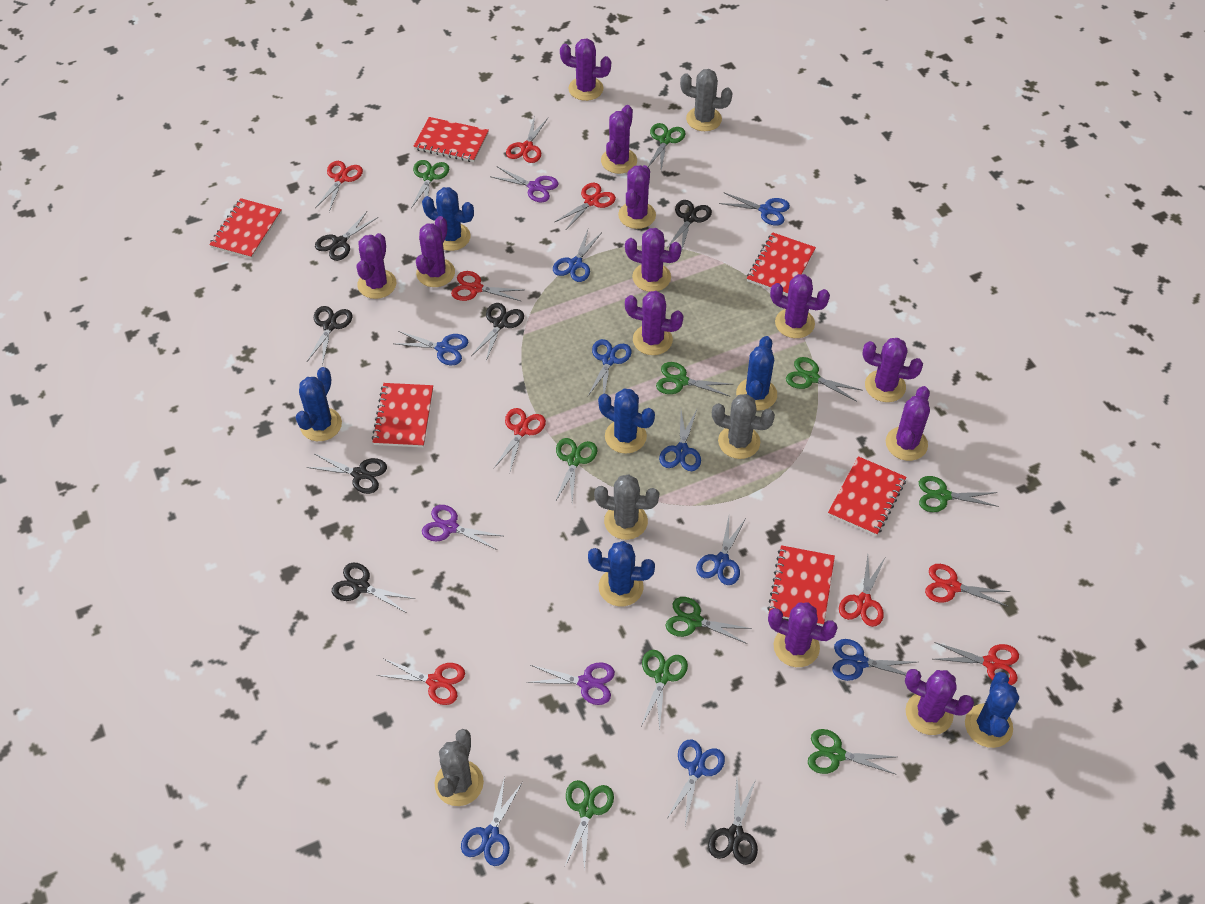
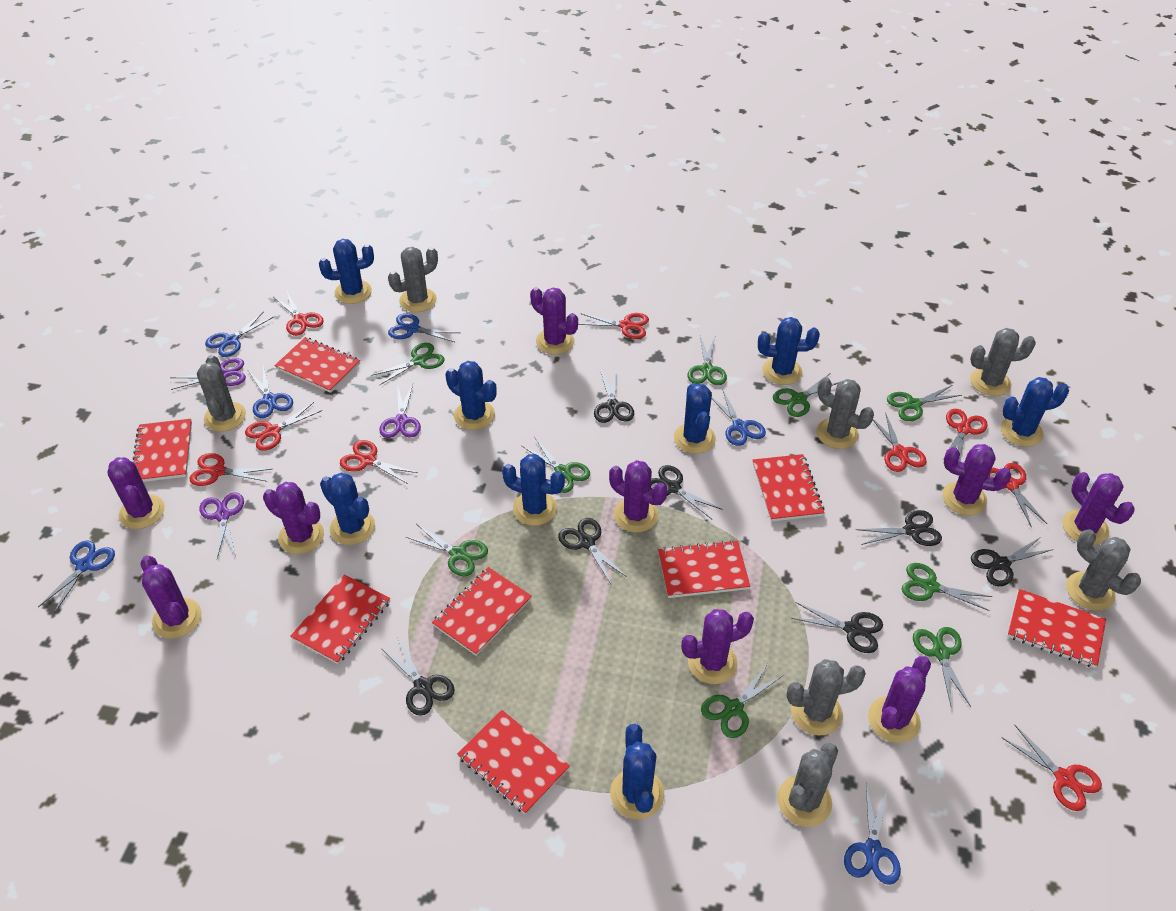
blue cactus: [296,367,342,441] [422,187,474,251] [588,541,655,606] [598,388,655,453] [736,336,777,411] [965,672,1019,748] = 6 -> [319,239,374,304] [320,473,375,545] [445,361,497,430] [502,454,565,526] [610,724,664,819] [674,383,716,454] [758,317,820,385] [1001,377,1069,447] = 8
blue scissors: [393,331,468,365] [461,776,523,866] [553,230,602,282] [587,339,632,397] [659,410,701,471] [666,739,725,825] [696,517,745,585] [719,192,790,225] [832,639,917,681] = 9 -> [38,540,115,614] [205,311,274,357] [249,366,293,418] [388,313,460,342] [711,389,766,446] [844,784,901,885] = 6
green scissors: [411,160,449,208] [555,438,597,503] [565,780,614,871] [641,650,688,731] [648,123,685,170] [656,362,733,396] [666,597,752,644] [786,357,861,402] [808,729,897,775] [919,476,999,512] = 10 -> [371,343,445,385] [406,524,488,576] [521,438,590,493] [688,336,727,385] [701,665,784,738] [773,373,839,417] [887,385,962,421] [902,563,992,611] [913,627,971,707] = 9
grey cactus: [434,729,484,806] [594,474,659,540] [680,69,733,131] [712,394,775,459] = 4 -> [197,355,246,432] [388,247,438,312] [777,743,838,827] [786,659,866,736] [816,377,874,449] [970,328,1036,396] [1066,529,1141,611] = 7
purple cactus: [357,233,396,299] [416,216,455,287] [560,38,611,101] [601,105,637,174] [618,165,656,229] [625,228,682,292] [625,291,683,355] [768,602,838,667] [770,274,830,338] [862,338,923,402] [886,386,930,461] [905,669,974,735] = 12 -> [107,457,165,529] [140,556,201,639] [263,482,324,554] [530,287,578,354] [609,460,667,532] [681,609,754,684] [868,656,931,743] [942,444,1011,516] [1062,472,1135,545] = 9
red notebook: [209,198,282,259] [372,383,433,447] [413,117,489,162] [747,232,816,296] [767,545,835,626] [828,456,906,536] = 6 -> [133,419,192,482] [274,337,360,393] [290,574,390,664] [432,567,532,656] [457,710,570,815] [658,540,750,598] [753,454,824,522] [1007,589,1106,668] = 8

